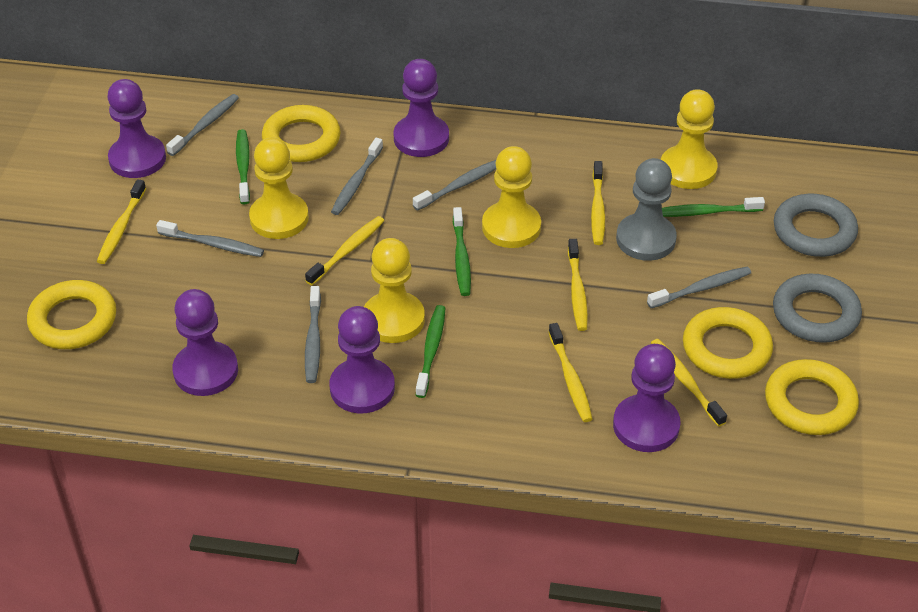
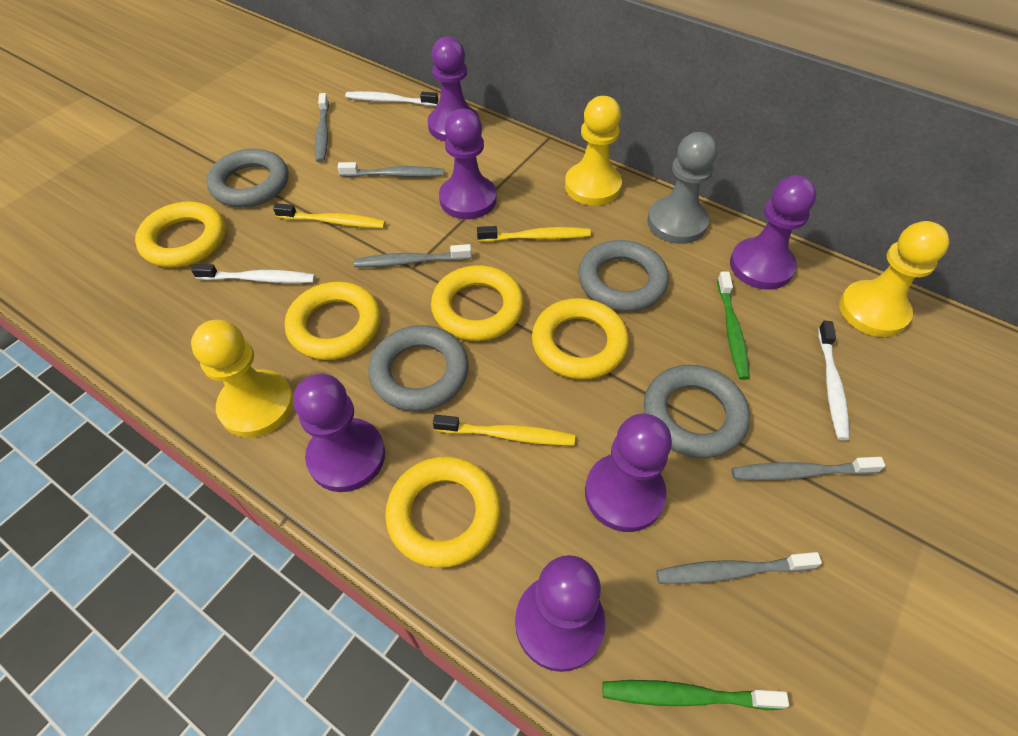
green toothbrush: [236,129,250,204] [416,305,445,398] [453,207,471,296] [662,197,765,217] = 4 -> [602,680,789,710] [717,271,750,380] = 2
grey ring: [773,274,862,343] [774,194,858,257] = 2 -> [206,149,289,207] [368,325,469,411] [578,240,669,311] [644,365,750,458] = 4
grey toothbrush: [156,220,264,257] [166,94,239,156] [305,286,321,383] [331,138,383,215] [413,160,496,211] [647,267,751,308] = 6 -> [315,93,329,163] [338,162,444,177] [354,244,472,267] [656,552,822,584] [732,457,885,480] = 5
purple pawn: [107,79,166,178] [172,289,238,396] [329,306,395,413] [394,59,449,157] [613,344,681,452] = 5 -> [293,374,385,492] [428,36,479,142] [439,109,497,219] [515,555,606,672] [585,414,672,532] [730,175,817,290] = 6
white toothbrush: none = 0 -> [191,264,315,283] [345,91,438,106] [818,321,849,440] = 3
yellow pawn: [249,138,309,239] [364,238,425,343] [482,146,541,248] [661,89,718,189] = 4 -> [191,320,294,438] [565,96,622,205] [839,221,949,337] = 3
yellow ring: [27,280,116,349] [262,105,341,162] [683,307,773,379] [765,359,859,435] = 4 -> [135,202,226,268] [285,282,381,360] [385,456,501,568] [431,265,524,341] [532,298,629,380] = 5
yellow toothbrush: [97,179,146,264] [305,216,384,285] [548,323,593,422] [568,239,588,331] [591,161,605,245] [651,339,727,427] = 6 -> [273,203,385,228] [433,415,575,445] [477,226,591,242] = 3

